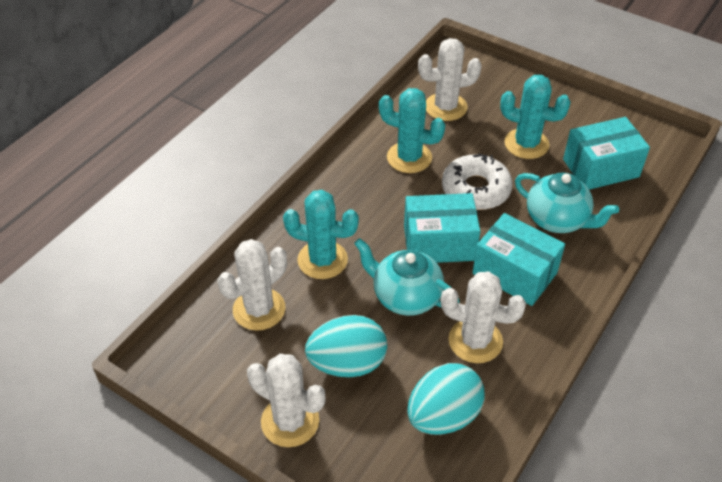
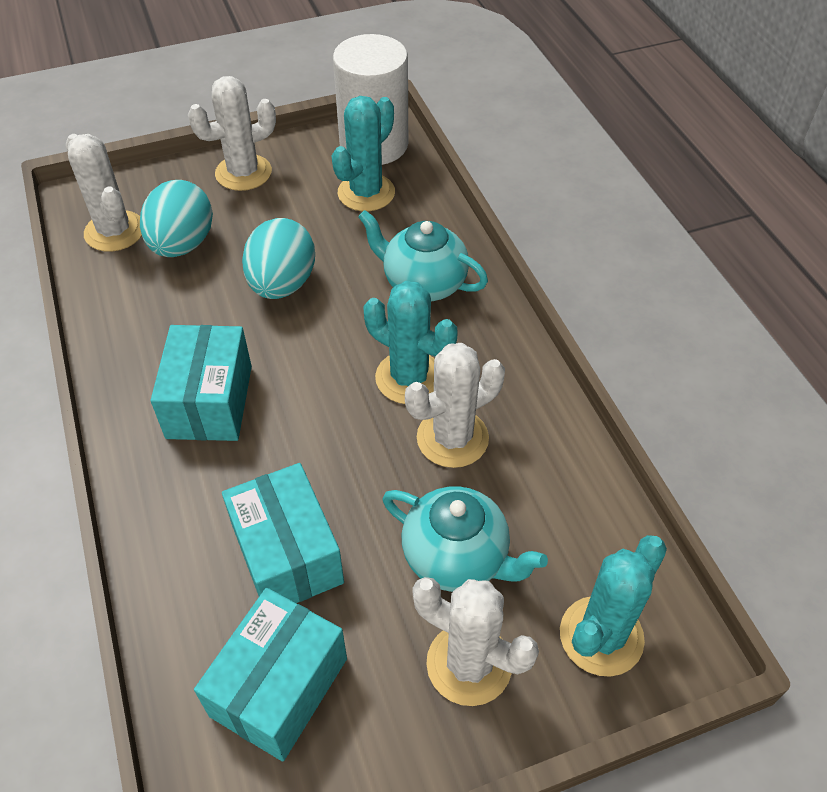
white cylinder: none = 0 -> [333,34,408,165] = 1
white donut: [442,153,513,210] = 1 -> none = 0

